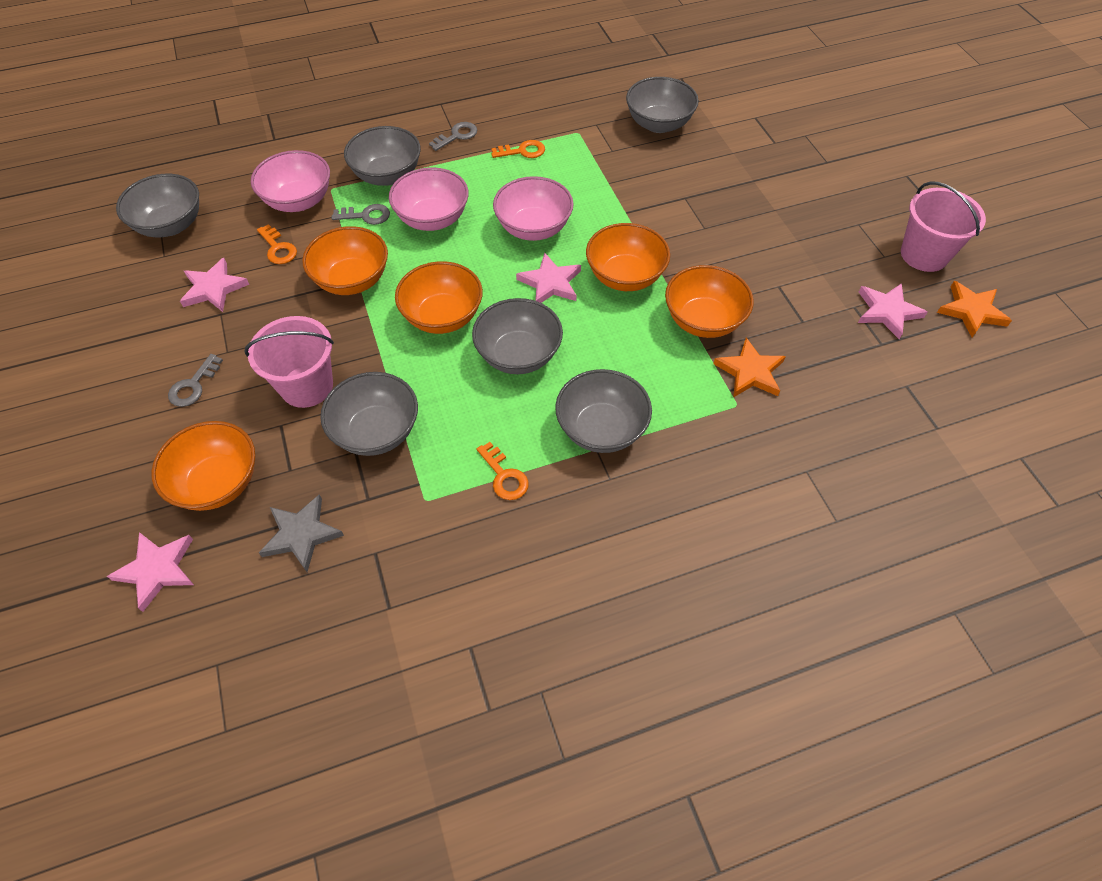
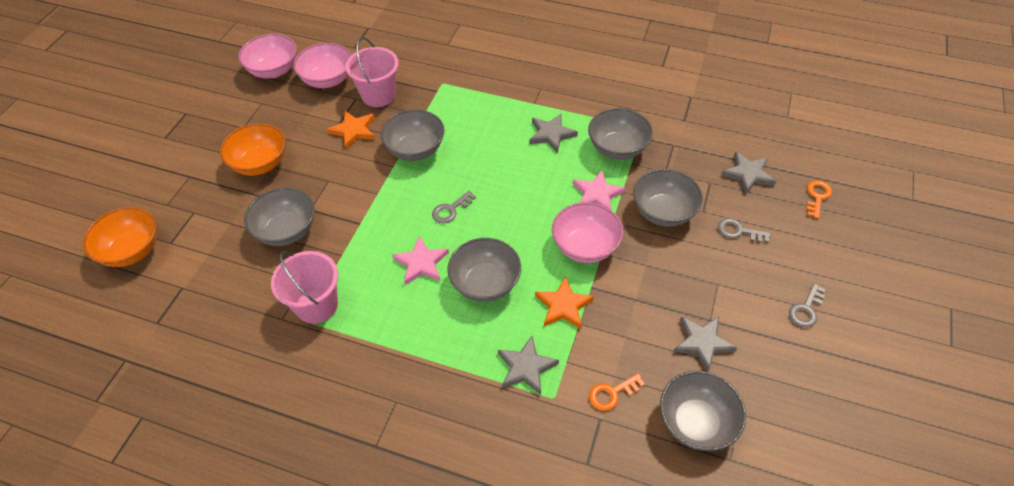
grey star: [259,494,344,572] = 1 -> [498,336,559,395] [529,114,578,153] [673,316,737,372] [721,151,776,195] = 4
orange bowl: [152,421,255,511] [302,226,388,295] [395,261,483,334] [586,223,670,291] [665,265,754,338] = 5 -> [83,207,157,267] [220,123,285,176] = 2
orange key: [257,224,297,264] [477,442,529,500] [492,140,545,158] = 3 -> [589,373,645,411] [806,180,832,219] = 2
pink star: [107,532,194,612] [180,258,249,312] [516,253,581,303] [858,283,927,339] = 4 -> [392,236,449,285] [573,170,626,210] = 2

